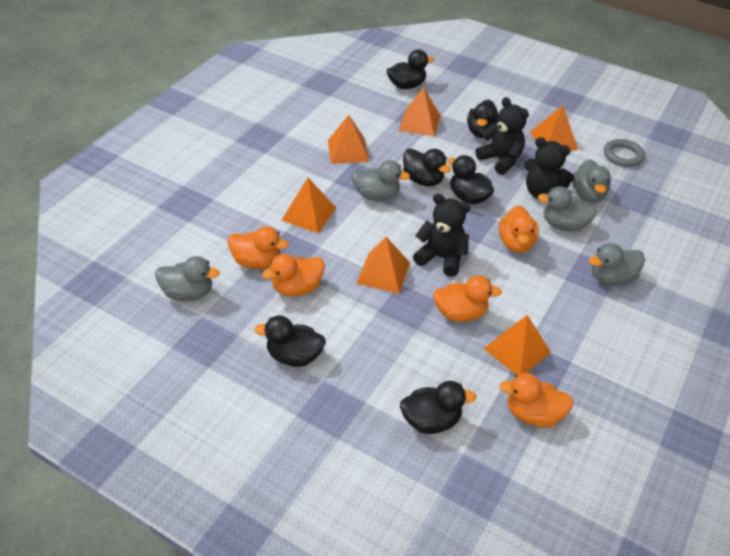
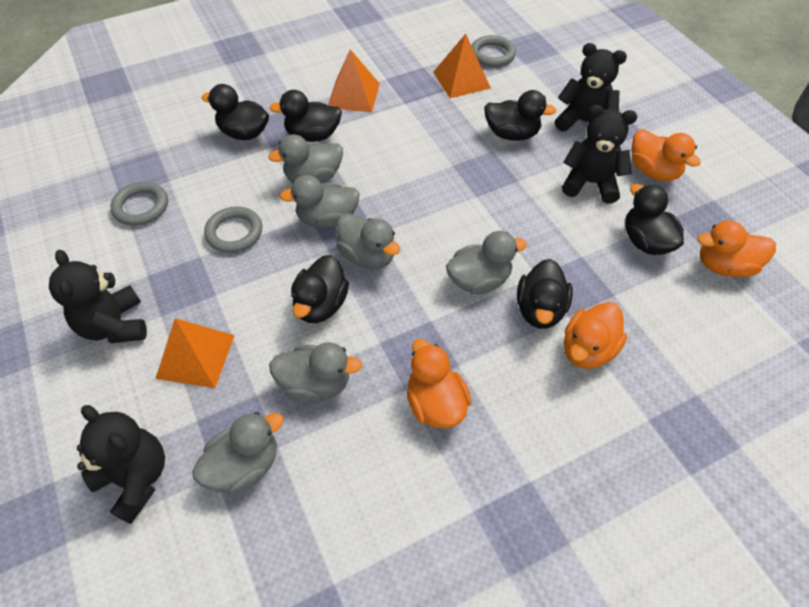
black teddy bear: [413,193,470,277] [475,97,529,175] [524,137,574,199] = 3 -> [49,250,147,343] [77,405,165,524] [555,43,627,132] [562,105,637,204] = 4
grey duck: [155,256,220,301] [352,160,410,201] [538,186,597,232] [572,159,611,203] [589,243,645,286] = 5 -> [192,412,284,495] [268,134,343,183] [269,342,362,402] [280,175,360,228] [336,213,400,269] [446,231,527,294] = 6
grey ring: [604,139,645,167] = 1 -> [110,182,168,226] [204,206,262,253] [471,35,516,67] = 3
orange duck: [228,226,288,269] [262,254,325,296] [433,276,502,322] [499,205,539,253] [499,373,574,427] = 5 -> [407,339,471,429] [564,302,627,369] [632,129,701,181] [697,220,776,277] = 4
orange pyramid: [281,178,336,233] [328,115,369,164] [356,237,410,294] [399,87,441,137] [484,315,551,375] [530,105,578,151] = 6 -> [155,318,235,388] [328,49,380,112] [433,34,491,98] = 3

